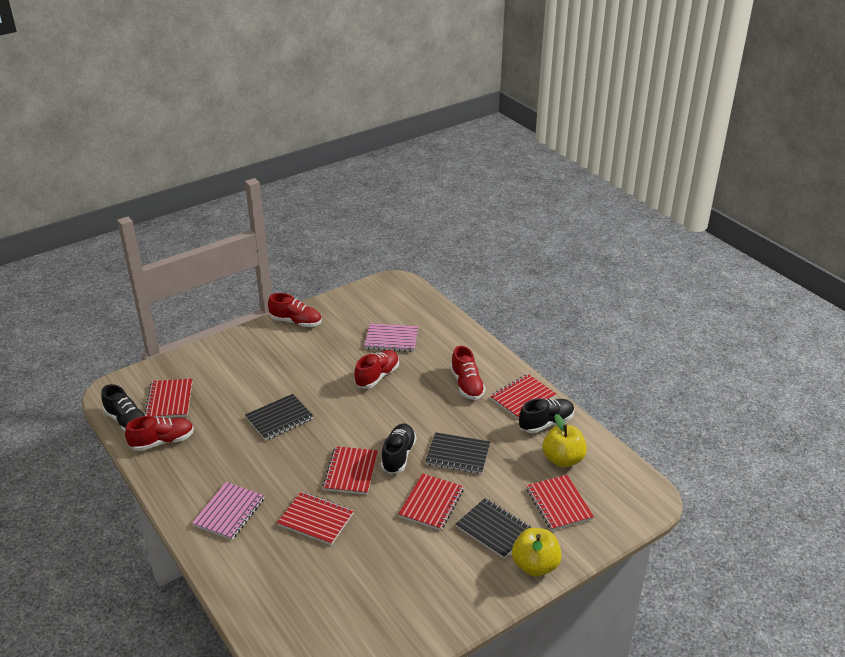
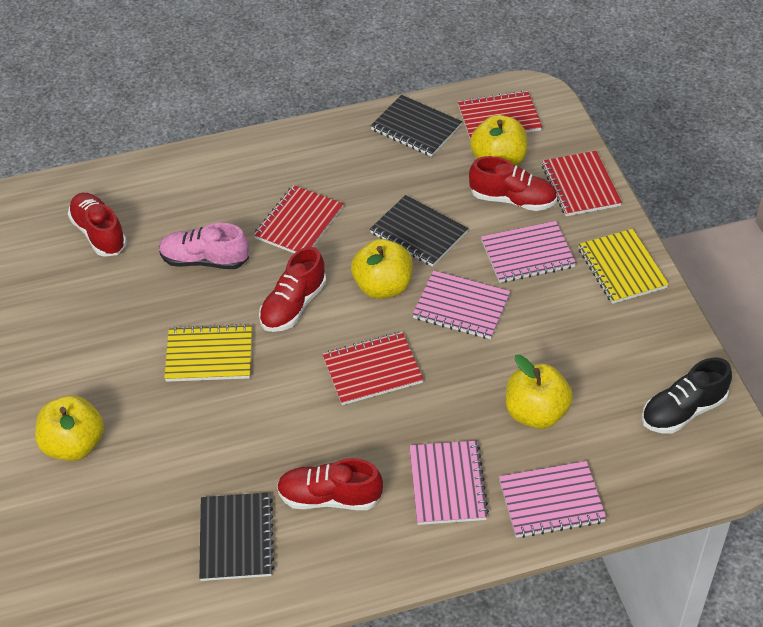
black shoe: [101,384,146,432] [381,424,416,474] [519,398,575,433] = 3 -> [642,358,732,434] = 1
pink notebook: [192,482,265,540] [364,323,418,352] = 2 -> [409,441,489,525] [412,271,511,339] [481,221,576,283] [499,461,607,538] = 4
pink shoe: none = 0 -> [159,223,249,269] = 1
red notebook: [145,379,192,418] [277,492,354,545] [323,446,378,495] [398,473,464,531] [490,374,556,419] [526,475,594,531] = 6 -> [254,185,343,253] [322,332,423,405] [458,90,542,140] [542,151,622,216] = 4
yellow apple: [512,528,562,577] [542,414,587,468] = 2 -> [35,395,104,461] [351,239,413,299] [470,115,527,166] [506,355,573,429] = 4
yellow notebook: none = 0 -> [164,324,252,382] [578,229,669,304] = 2

